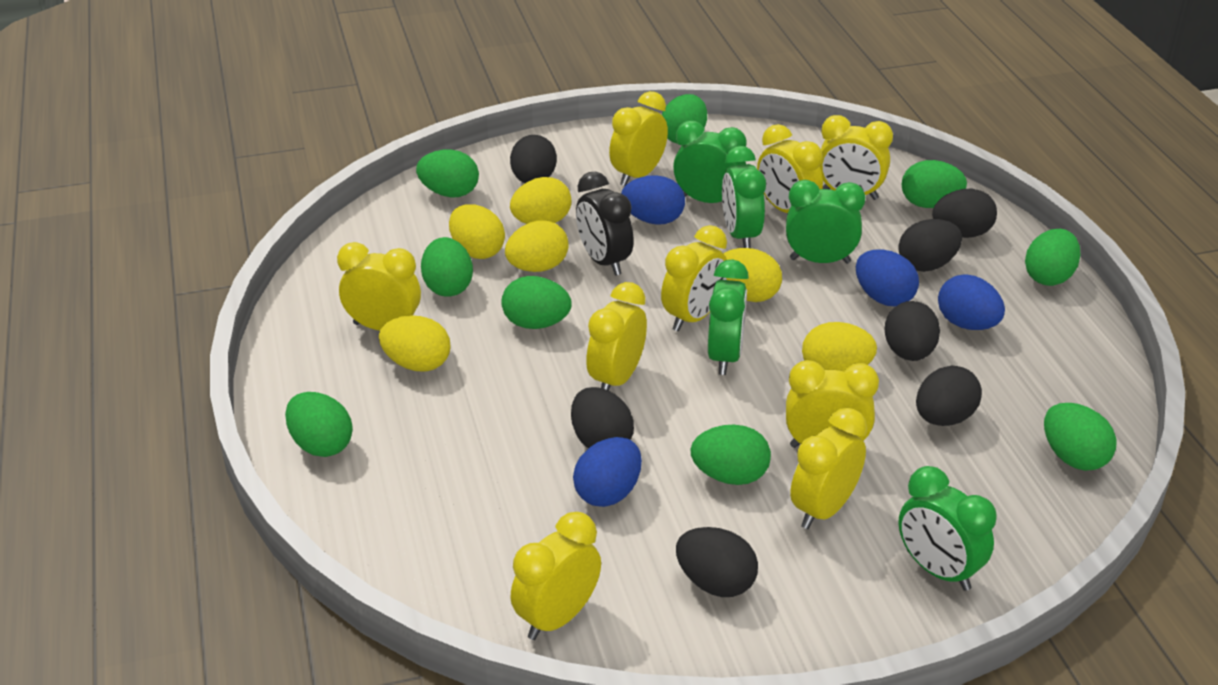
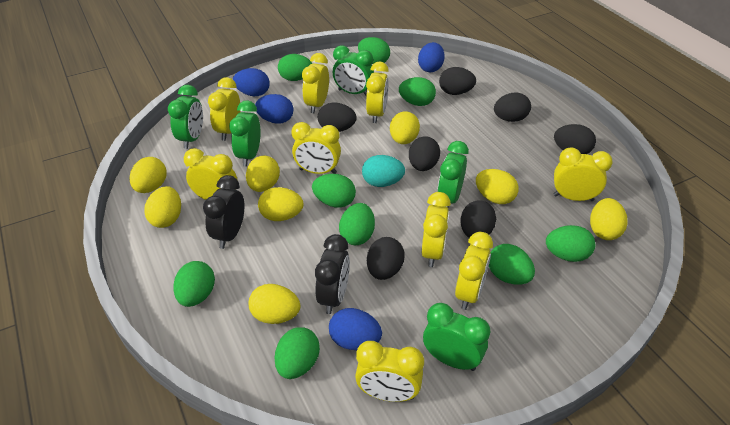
black clock: [576,172,634,276] = 1 -> [203,175,244,249] [315,234,350,314] = 2
turquoise egg: none = 0 -> [362,155,405,187] = 1
yellow egg: [379,315,451,372] [449,204,505,259] [505,221,569,272] [510,177,571,224] [723,248,782,302] [802,322,877,372] = 6 -> [130,157,167,193] [144,186,181,228] [246,156,280,192] [248,284,301,324] [258,187,303,221] [390,111,420,144] [476,169,519,204] [590,198,627,240] = 8

